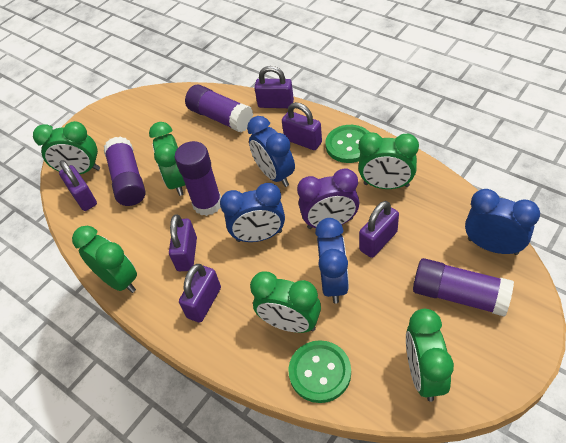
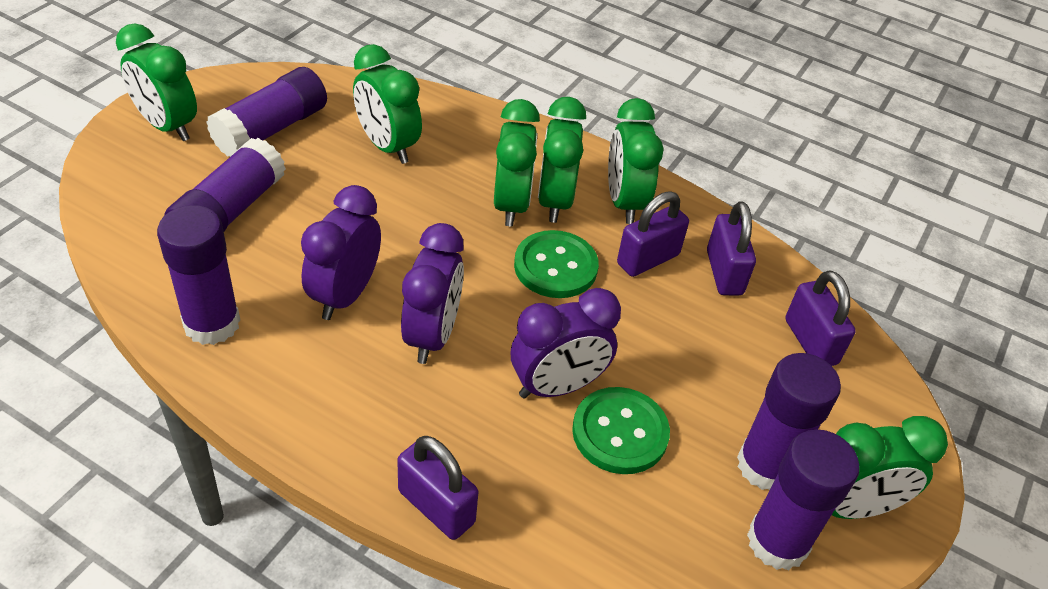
blue clock: [220,183,285,242] [247,116,295,187] [315,218,349,304] [465,189,540,255] = 4 -> none = 0
purple clock: [297,168,360,229] = 1 -> [301,185,381,320] [401,223,464,364] [511,288,621,399] = 3
purple glue stick: [104,136,146,206] [175,141,221,216] [185,85,253,133] [413,258,514,317] = 4 -> [157,205,240,345] [164,138,286,231] [206,67,327,157] [737,353,841,490] [747,429,860,570] = 5
purple padlock: [59,160,97,211] [169,214,197,271] [179,264,221,323] [254,66,294,108] [282,102,322,150] [359,201,399,258] = 6 -> [397,436,478,540] [617,191,689,277] [707,202,756,295] [785,270,856,366] = 4

